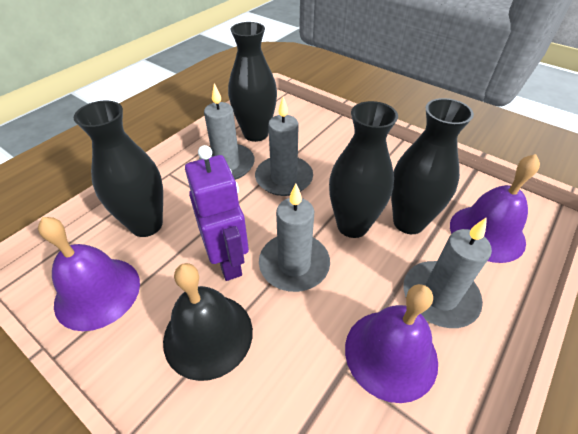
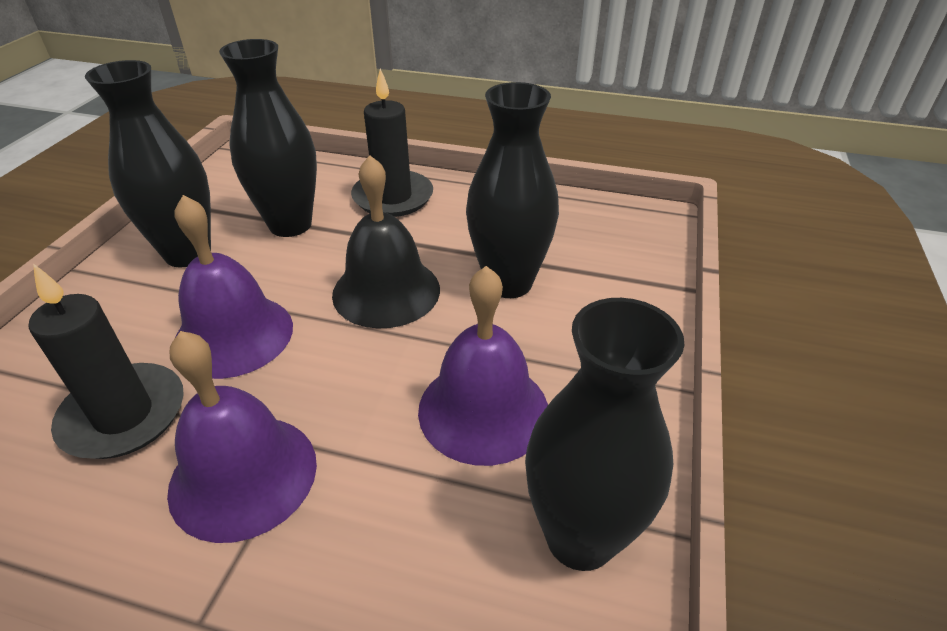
black candle: none = 0 -> [29,263,184,459] [351,68,433,217] = 2
grey candle: [199,84,255,180] [255,97,313,196] [259,184,330,292] [404,217,492,328] = 4 -> none = 0
purple robot: [185,145,249,281] = 1 -> none = 0

